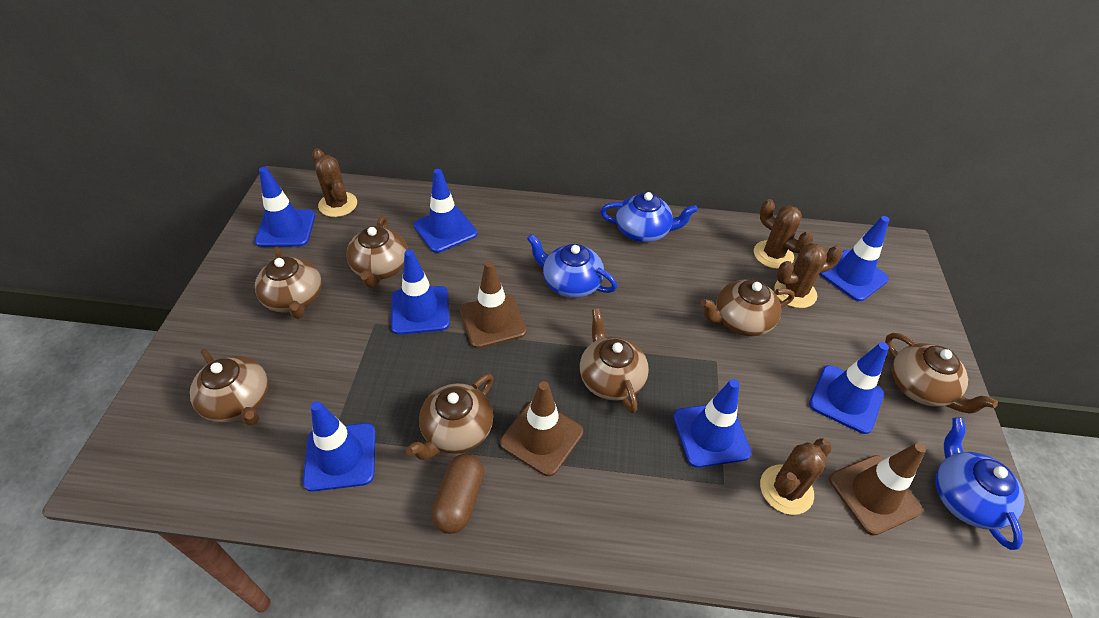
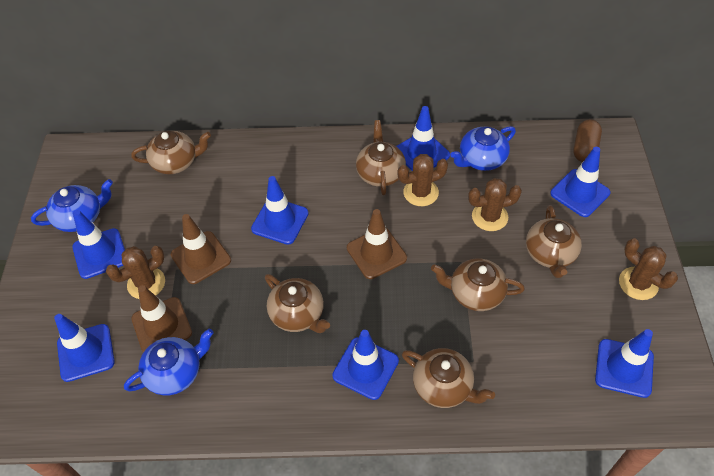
brown teapot: [190,349,268,426] [255,247,322,319] [346,216,408,288] [406,374,494,460] [580,308,649,414] [701,280,795,336] [885,333,998,414] = 7 -> [131,131,211,174] [265,274,330,333] [356,120,406,195] [402,348,495,408] [431,258,525,311] [526,205,582,278] = 6

